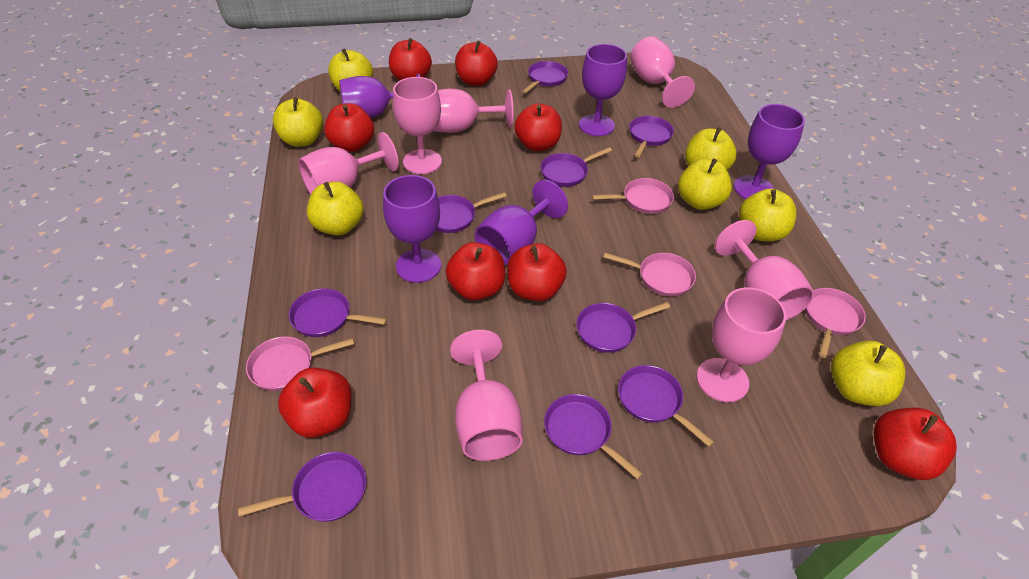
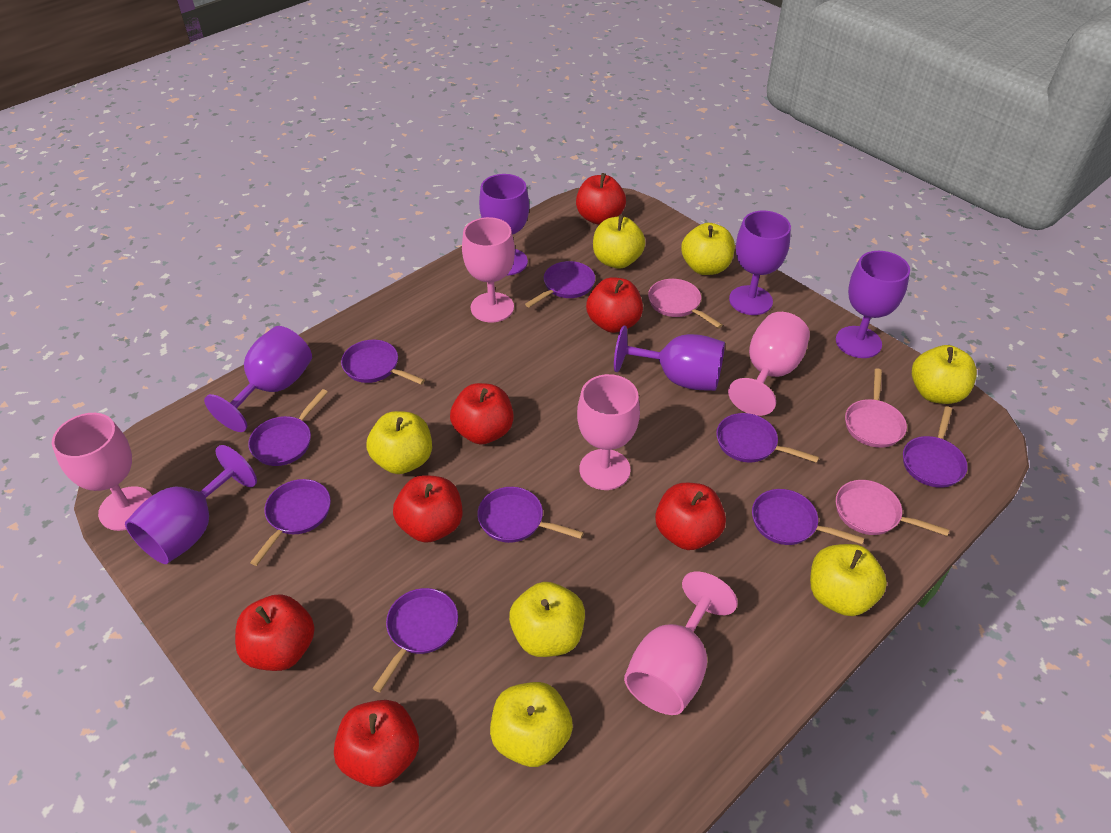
pink goblet: [298,132,399,194] [393,77,442,174] [433,89,513,133] [450,330,523,461] [630,36,695,108] [697,287,786,402] [715,220,814,320] = 7 -> [52,413,152,531] [462,217,515,323] [577,374,640,490] [624,572,738,715] [728,312,810,416] = 5
pink pan: [246,336,354,391] [592,178,674,214] [603,253,696,296] [805,288,866,358] = 4 -> [648,279,722,328] [836,480,949,536] [845,368,907,448] = 3
purple goblet: [339,74,420,118] [383,175,441,283] [475,180,568,265] [579,44,627,136] [734,104,805,199] = 5 -> [125,445,257,564] [204,326,312,432] [479,174,529,275] [614,326,725,391] [729,211,791,315] [836,251,910,358] = 6
red apple: [278,368,352,438] [324,103,374,152] [389,38,432,80] [446,242,505,300] [455,40,498,86] [507,243,567,301] [515,103,562,151] [874,408,957,480] = 8 -> [235,594,315,671] [334,700,419,787] [393,475,463,543] [450,383,514,444] [576,173,626,225] [586,277,643,333] [655,483,726,550] = 7

